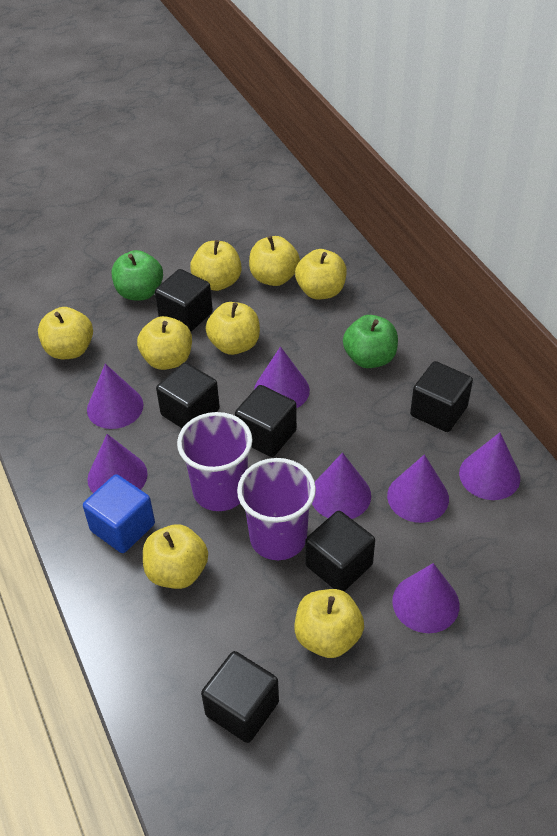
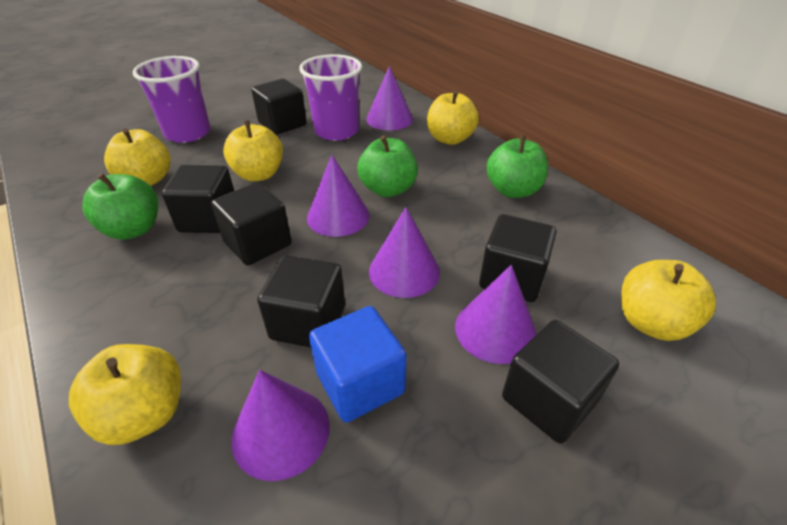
green apple: [112,250,163,301] [343,315,398,368] = 2 -> [83,173,159,240] [357,135,418,197] [487,135,548,198] = 3
purple cone: [87,364,143,429] [87,434,148,493] [254,346,310,408] [312,453,371,519] [387,454,449,523] [392,563,460,633] [459,432,520,500] = 7 -> [231,370,330,481] [307,155,369,237] [366,66,413,131] [369,207,440,298] [455,265,536,364] = 5
yellow apple: [38,307,93,359] [137,316,192,370] [143,524,208,589] [190,240,242,291] [206,302,260,355] [249,236,300,286] [294,589,364,658] [295,249,347,299] = 8 -> [69,344,181,445] [104,128,171,186] [223,120,283,181] [427,90,479,145] [621,260,716,341] = 5

